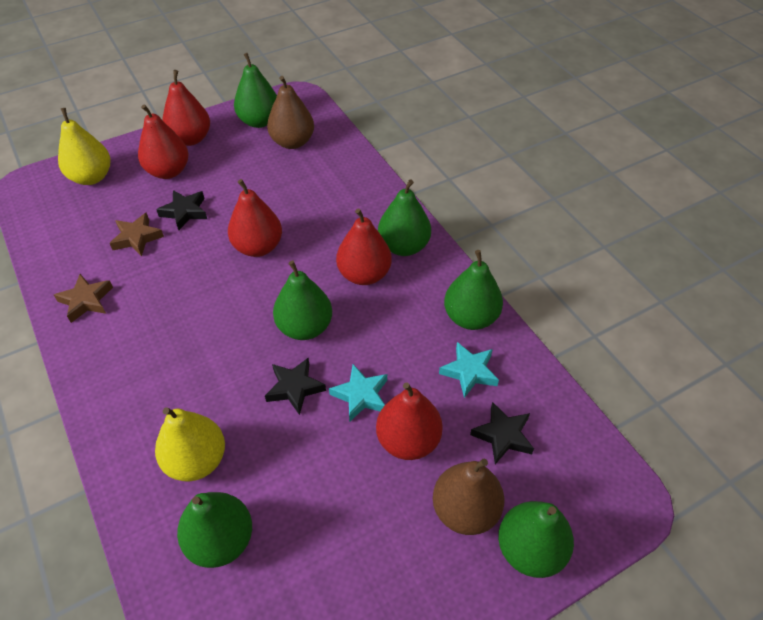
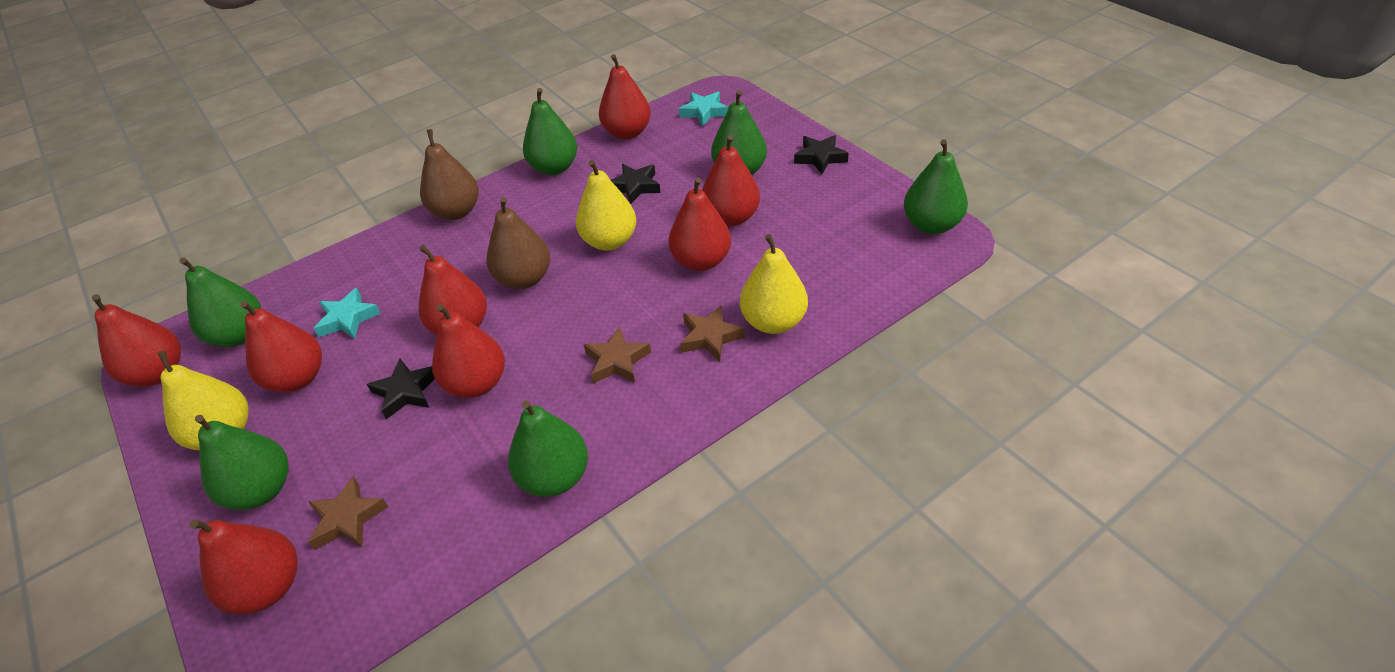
brown star: [54,274,113,323] [109,212,164,256] = 2 -> [308,477,388,550] [584,327,651,383] [680,305,745,362] = 3
red pear: [138,105,189,179] [162,70,210,146] [228,179,282,257] [336,209,392,285] [376,382,443,460] = 5 -> [92,294,181,387] [189,519,298,614] [240,301,322,392] [419,245,487,335] [432,304,505,398] [599,54,651,139] [668,178,731,271] [702,135,760,226] = 8
yellow pear: [58,108,111,185] [155,407,225,481] = 2 -> [158,351,249,450] [576,160,637,251] [740,234,808,334] = 3

